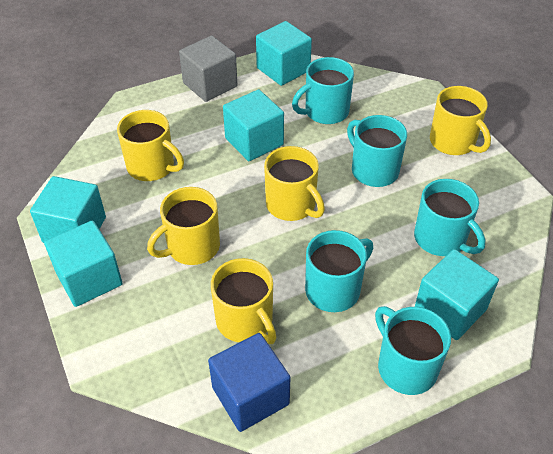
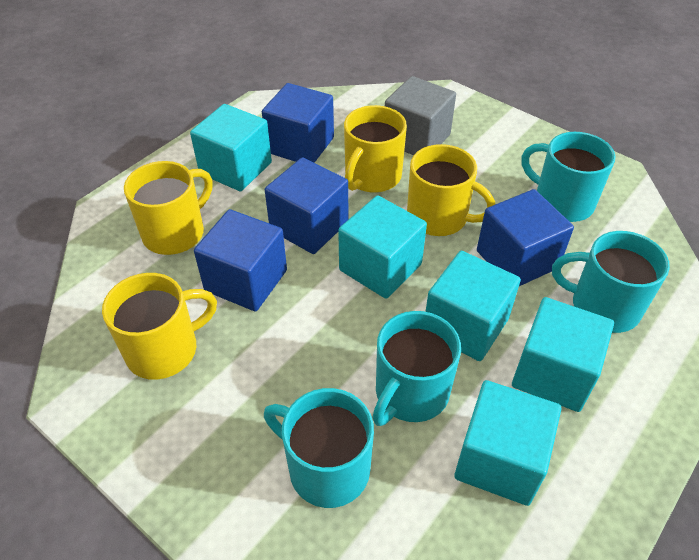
blue cube: [208,333,290,432] = 1 -> [194,209,287,311] [262,83,334,163] [265,157,348,254] [477,189,574,286] = 4
turquoise mug: [292,57,354,124] [305,230,373,312] [347,115,407,187] [375,306,451,395] [414,179,485,256] = 5 -> [264,388,374,508] [372,311,461,426] [521,132,616,222] [552,231,670,333] = 4
yellow mug: [117,110,184,181] [147,187,220,265] [211,258,277,344] [264,146,325,221] [430,86,491,155] = 5 -> [102,273,217,380] [124,161,212,255] [344,105,407,193] [407,144,495,236] = 4

